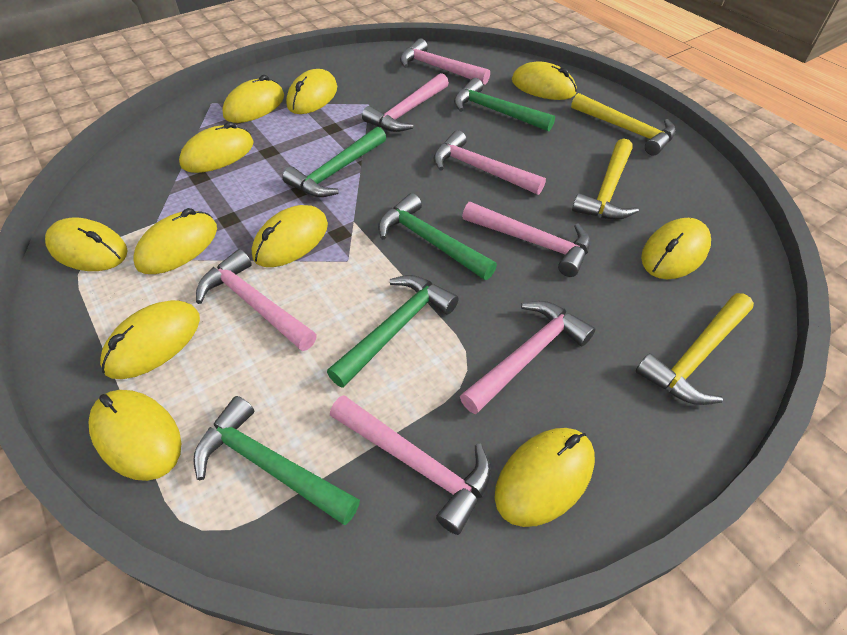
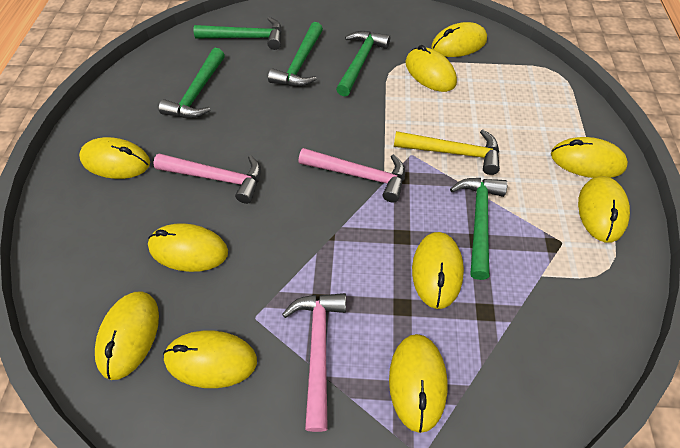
pink hammer: [196,249,317,351] [330,395,491,535] [362,73,449,132] [400,38,490,85] [433,130,546,195] [460,301,595,414] [462,202,590,277] = 7 -> [153,153,261,204] [282,293,346,432] [299,148,405,202] = 3
yellow hammer: [571,93,676,156] [572,138,639,220] [636,293,754,405] = 3 -> [394,129,500,175] = 1
yellow mouse: [45,218,128,271] [89,390,181,481] [100,300,200,379] [133,208,217,274] [179,122,254,173] [222,75,284,123] [252,205,328,267] [286,69,337,114] [495,428,595,527] [512,61,577,100] [641,218,711,279] = 11 -> [79,137,150,179] [95,291,159,380] [148,223,228,272] [163,330,257,388] [389,334,448,433] [406,45,457,92] [412,232,464,309] [431,22,487,57] [551,137,628,178] [578,176,630,243] = 10

